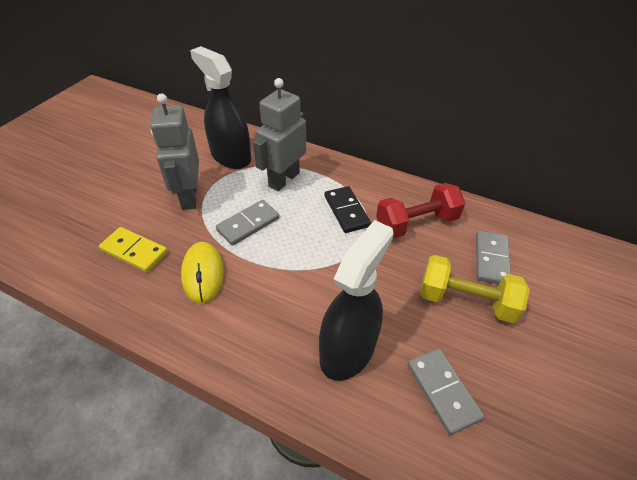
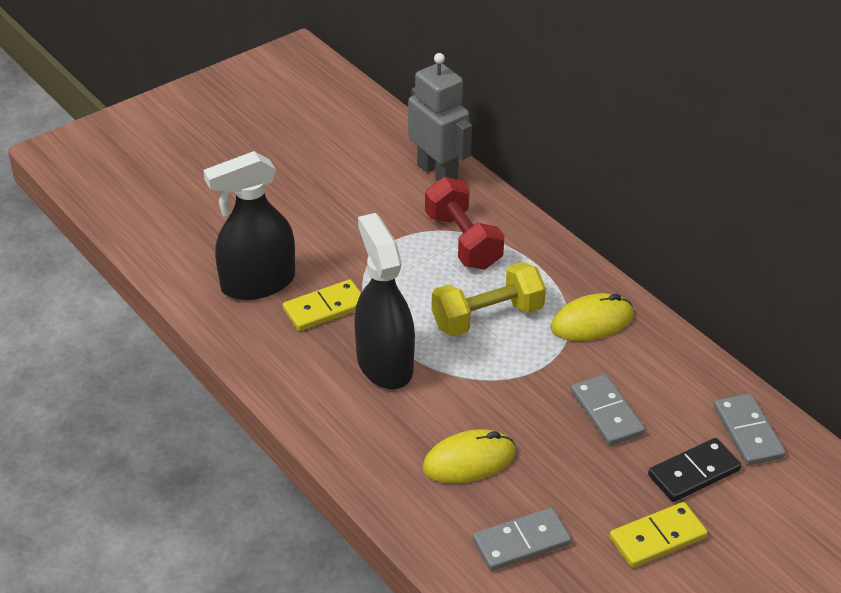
grey robot: [150,93,199,210] [253,78,306,191] = 2 -> [408,53,472,181] = 1
yellow domino: [99,227,168,272] = 1 -> [283,279,361,331] [609,502,708,568] = 2
yellow mouse: [181,242,224,304] = 1 -> [422,429,516,484] [550,293,634,341] = 2

